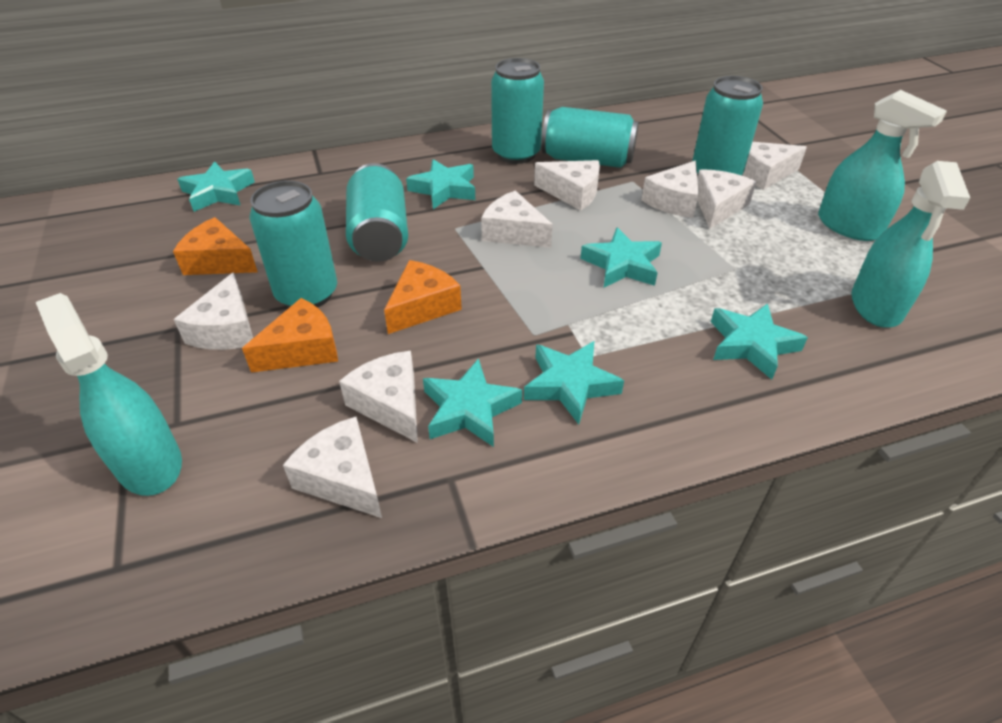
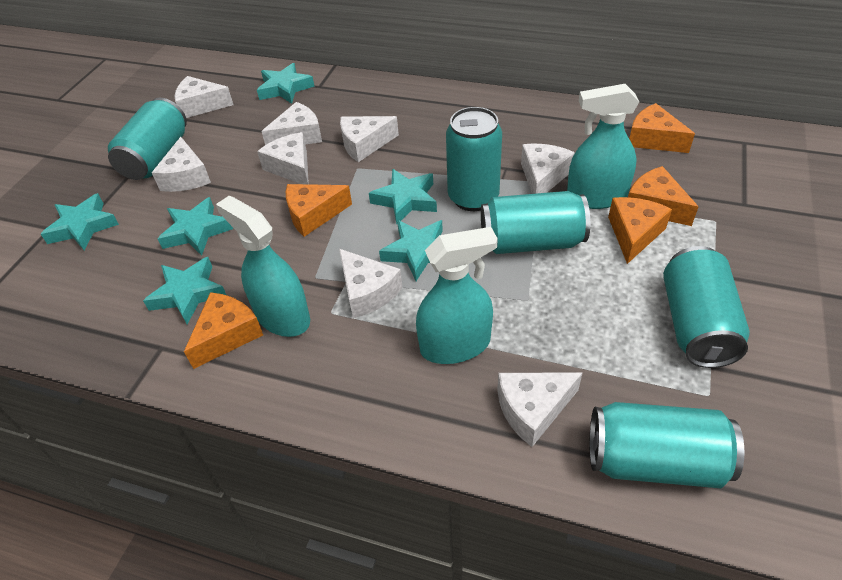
orange cheese: [173,217,258,275] [242,298,338,373] [384,260,462,334] = 3 -> [184,292,263,369] [286,184,352,237] [608,197,672,264] [628,166,699,226] [629,103,695,153] = 5

